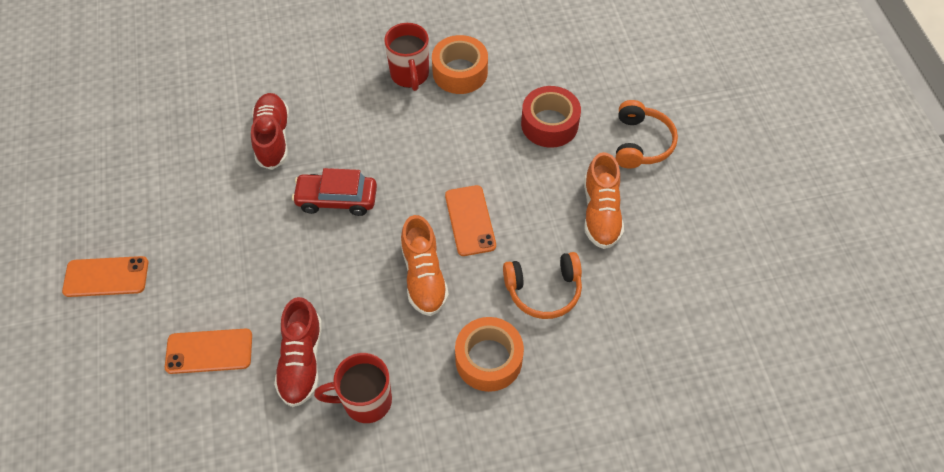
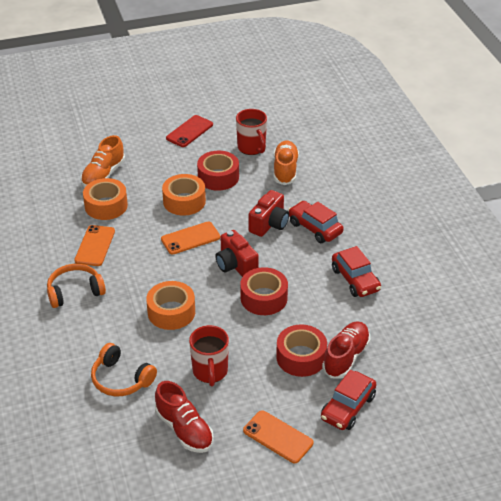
orange tape: [432,35,488,94] [455,317,524,392] = 2 -> [83,178,128,220] [146,281,195,330] [162,174,206,215] = 3
red camera: none = 0 -> [215,230,259,277] [249,190,289,237] = 2
red car: [292,168,377,216] = 1 -> [288,201,344,243] [321,370,376,430] [332,246,381,297] = 3
red phone: none = 0 -> [166,115,213,147] = 1
red tape: [521,86,581,148] = 1 -> [197,151,239,191] [240,267,288,315] [276,324,327,377] = 3

